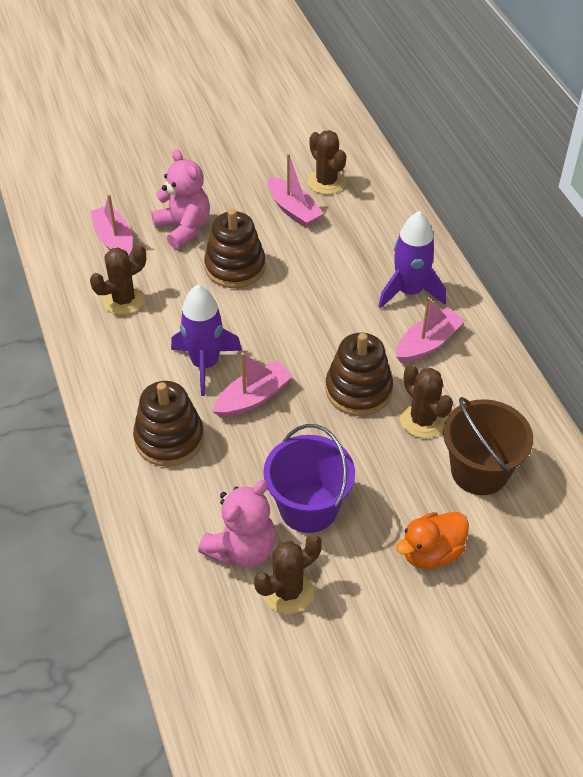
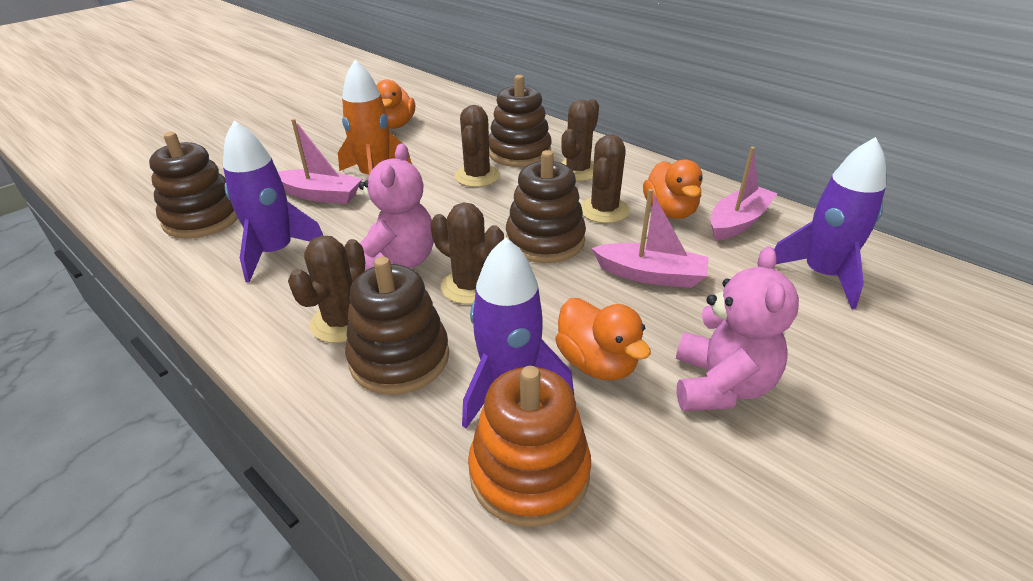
brown bucket: [443,397,533,495] = 1 -> none = 0
brown cactus: [90,245,146,315] [254,535,322,614] [307,130,346,195] [400,365,453,438] = 4 -> [288,236,365,343] [430,203,504,304] [454,105,500,187] [560,99,599,181] [581,134,630,223] = 5
brown stacking toy: [133,381,204,467] [204,209,265,288] [325,333,393,416] = 3 -> [149,132,238,239] [345,257,449,395] [489,75,552,167] [506,150,586,263] = 4
orange duck: [396,512,469,569] = 1 -> [376,79,415,129] [555,298,651,380] [643,160,702,219] = 3
orange rocket: none = 0 -> [338,60,412,175] = 1
orange stacking toy: none = 0 -> [468,366,591,527] = 1
pink boat: [91,194,133,256] [212,352,293,418] [268,153,324,228] [396,297,465,363] = 4 -> [278,119,362,204] [591,189,709,288] [710,147,778,241] = 3
purple bucket: [263,424,355,533] = 1 -> none = 0
purple rocket: [171,285,242,396] [378,211,446,309] = 2 -> [223,121,323,282] [462,237,574,428] [774,137,886,309] = 3

